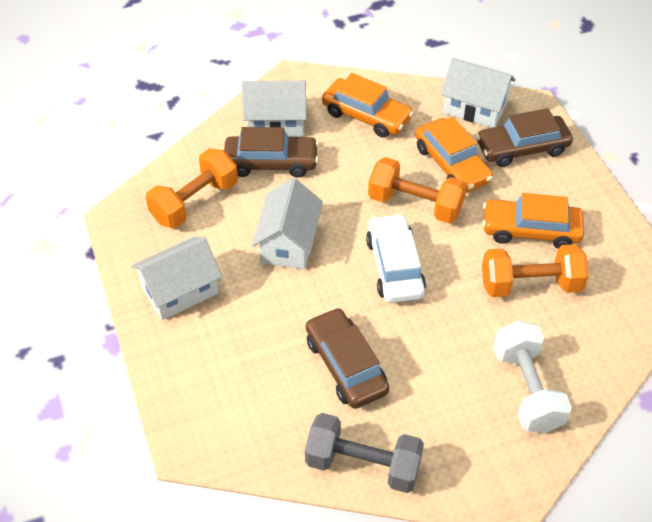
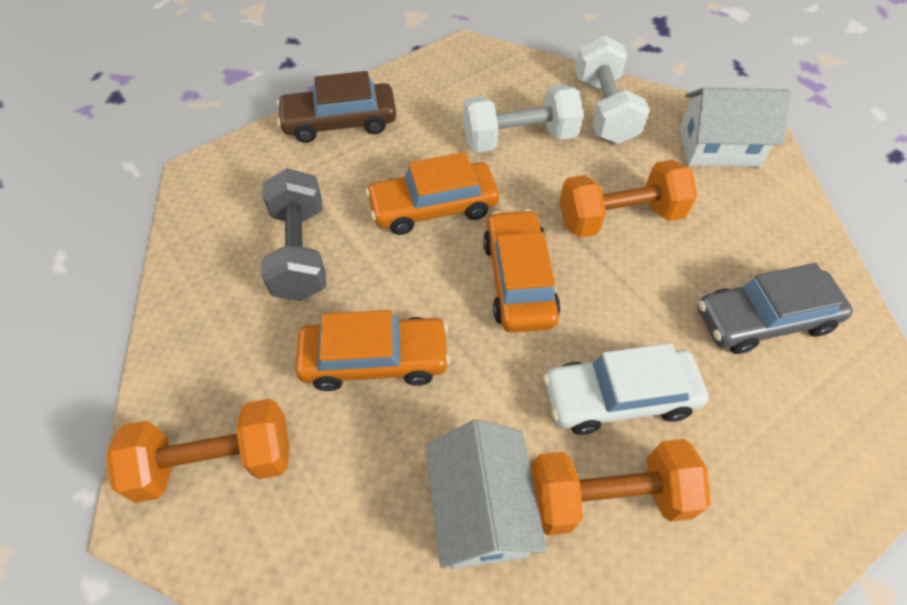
brown car: [224,127,319,177] [306,307,389,409] [476,108,573,167] = 3 -> [277,71,396,143] = 1
grey car: none = 0 -> [698,263,853,354] = 1
white dumbbell: [493,321,572,433] = 1 -> [463,84,584,153] [575,35,649,144] = 2
white house: [131,237,222,320] [242,80,306,137] [252,178,323,269] [441,58,516,128] = 4 -> [426,419,547,569] [679,87,791,167] = 2

